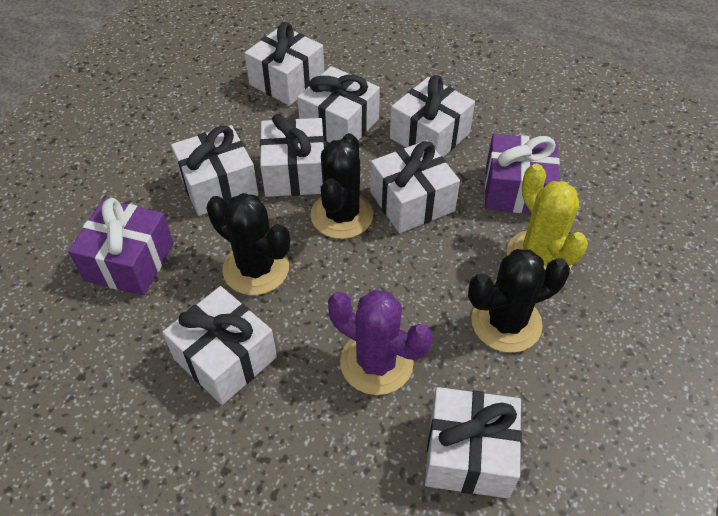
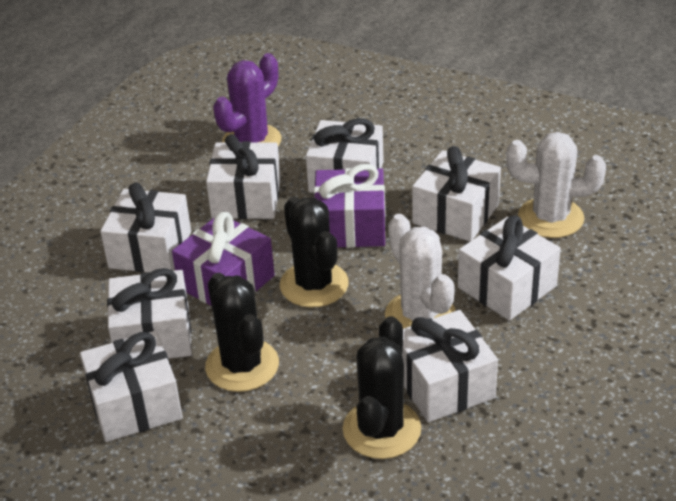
white cactus: none = 0 -> [385,214,456,329] [506,132,606,238] = 2
yellow cactus: [506,164,588,270] = 1 -> none = 0

